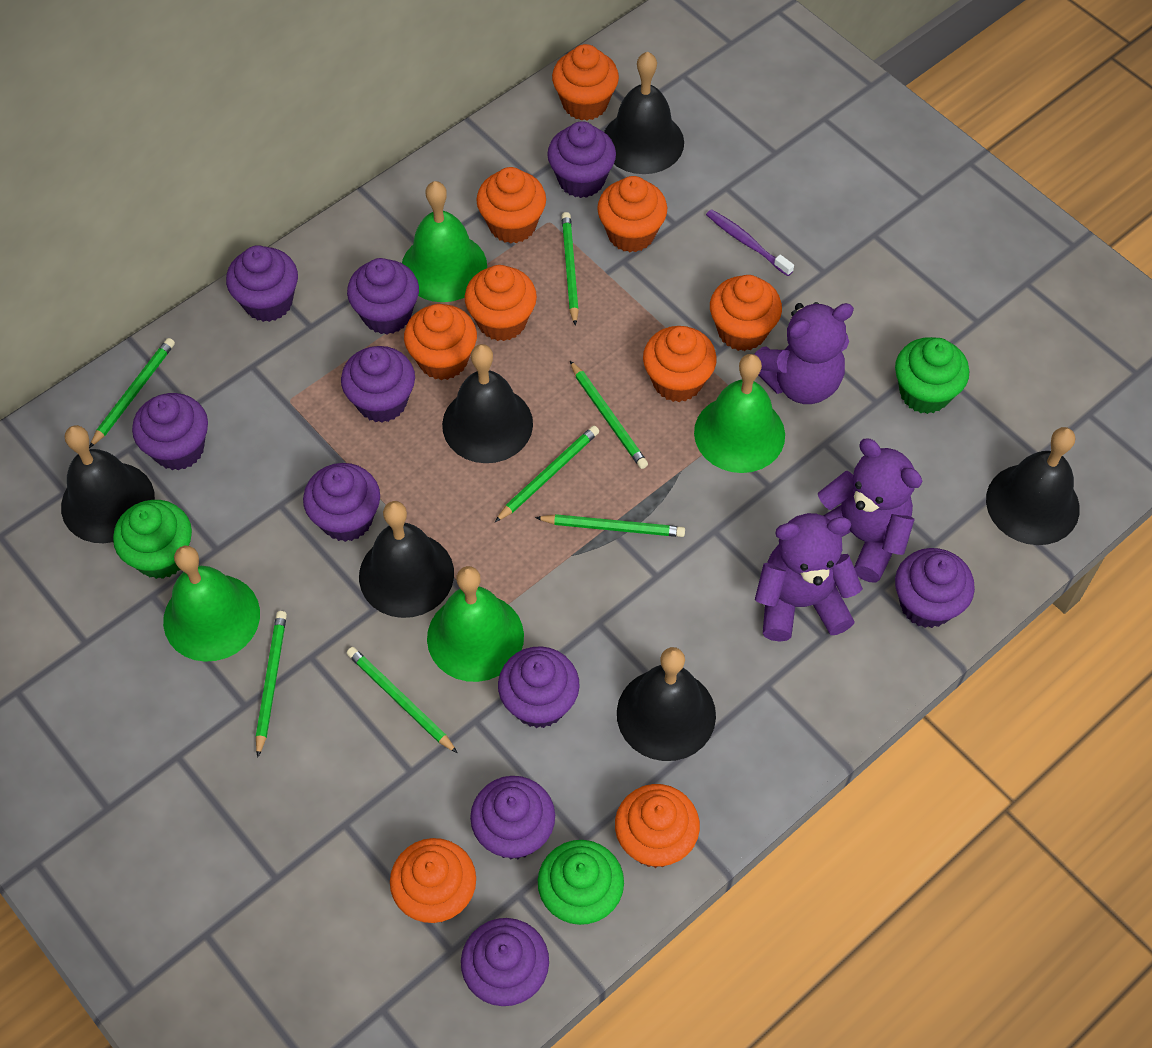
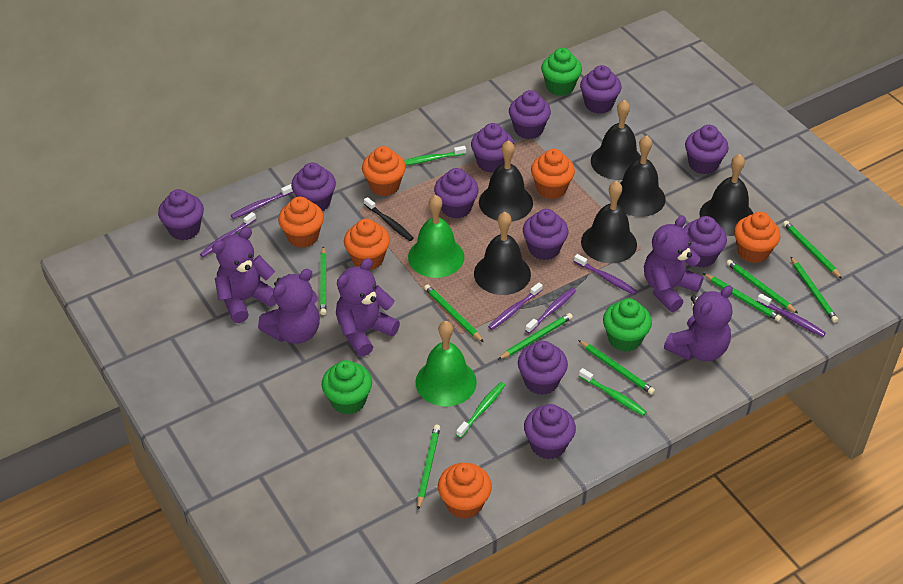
black toothbrush: none = 0 -> [364,197,414,241] = 1
green bell: [163,546,260,662] [402,181,487,302] [427,566,524,682] [694,354,785,473] = 4 -> [408,195,464,278] [415,321,477,407] = 2
green pencil: [89,338,175,448] [256,611,287,758] [347,647,458,753] [495,426,599,522] [535,514,685,537] [561,212,579,326] [570,361,648,469] = 7 -> [320,246,327,315] [417,425,440,510] [424,284,484,342] [498,313,573,360] [578,340,655,395] [703,273,782,322] [726,259,798,313] [783,220,842,279] [790,256,838,323] = 9
green toothbrush: none = 0 -> [404,146,466,165] [456,382,505,438] [579,368,647,416] = 3
orange cupcake: [390,838,476,923] [404,304,477,380] [465,265,537,341] [476,167,546,244] [552,44,619,121] [597,176,667,252] [615,784,700,868] [643,326,717,402] [710,275,782,351] = 9 -> [278,197,324,248] [344,219,390,270] [362,146,406,196] [438,463,492,519] [531,149,575,199] [734,212,781,263] = 6
purple cupcake: [132,393,208,470] [226,245,298,322] [303,463,380,542] [341,346,415,423] [347,258,419,334] [461,918,549,1006] [470,776,555,860] [498,646,580,728] [547,121,616,198] [895,548,975,628] = 10 -> [158,189,204,240] [291,163,336,211] [434,168,479,219] [471,123,514,173] [509,90,551,139] [518,341,568,395] [523,209,568,260] [524,404,576,459] [580,65,621,114] [683,216,727,268] [685,125,729,174] = 11
purple teddy bear: [754,302,854,404] [755,513,863,642] [818,439,922,583] = 3 -> [212,227,276,323] [258,269,320,344] [336,258,400,357] [644,215,704,312] [664,285,733,361] = 5
purple toothbrush: [706,209,794,276] = 1 -> [200,212,256,257] [231,184,293,219] [488,283,543,330] [525,288,576,334] [574,254,637,295] [757,294,826,337] = 6

